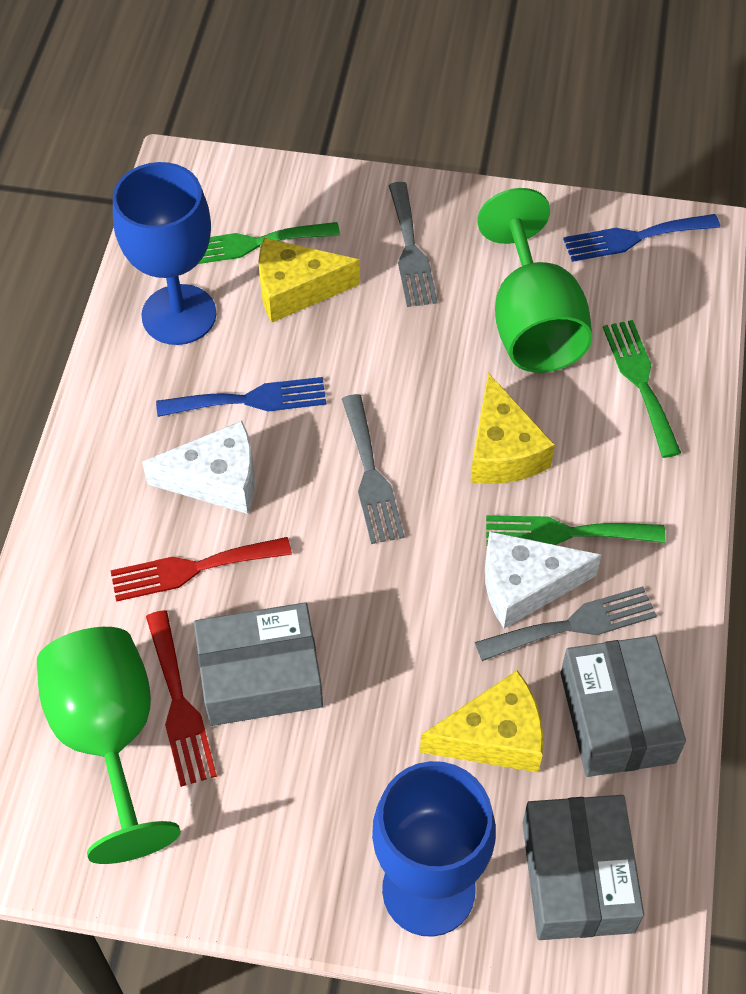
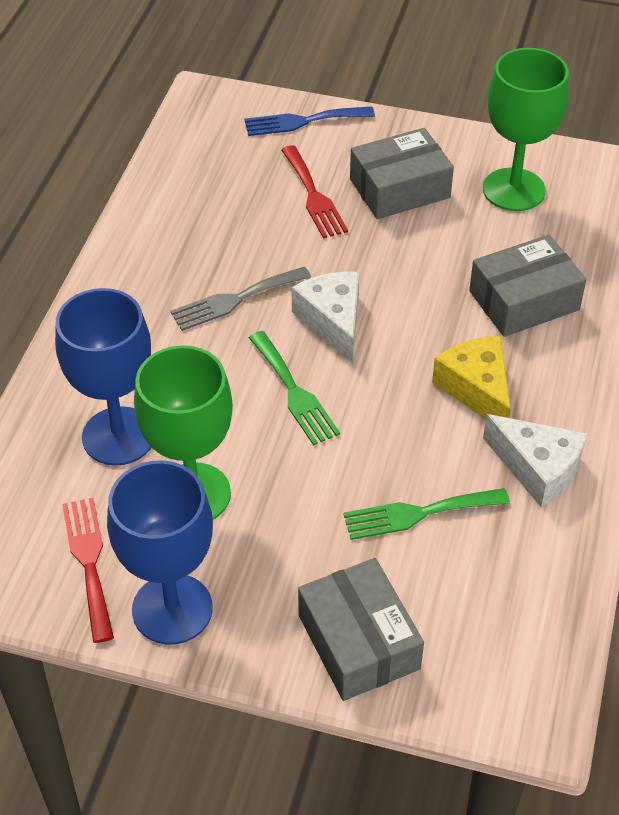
blue fork: [156,377,326,417] [563,214,720,262] = 2 -> [245,106,375,136] = 1
green fork: [198,222,340,264] [486,515,665,546] [603,320,681,458] = 3 -> [249,331,340,446] [343,488,510,540] = 2
grey fork: [342,394,404,544] [389,182,437,307] [475,586,657,661] = 3 -> [170,266,311,331] = 1
yellow cheese: [258,238,360,322] [420,670,543,772] [470,373,555,484] = 3 -> [432,336,511,419] = 1

